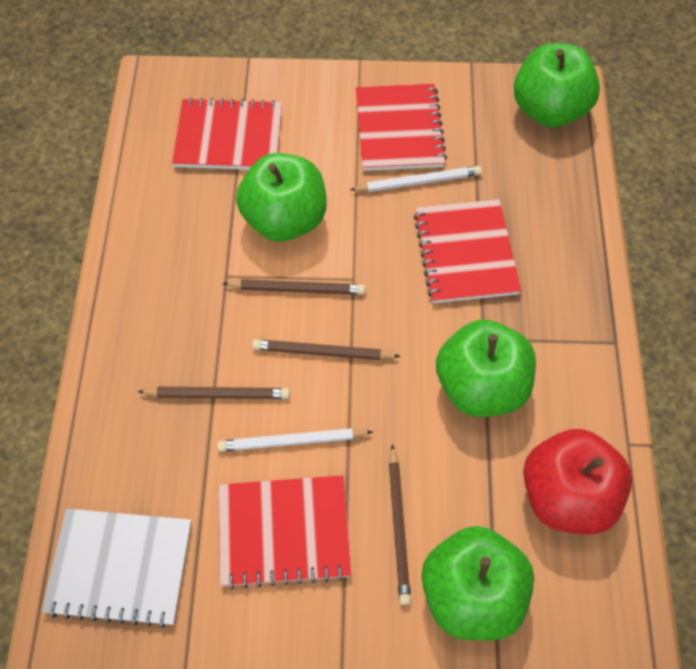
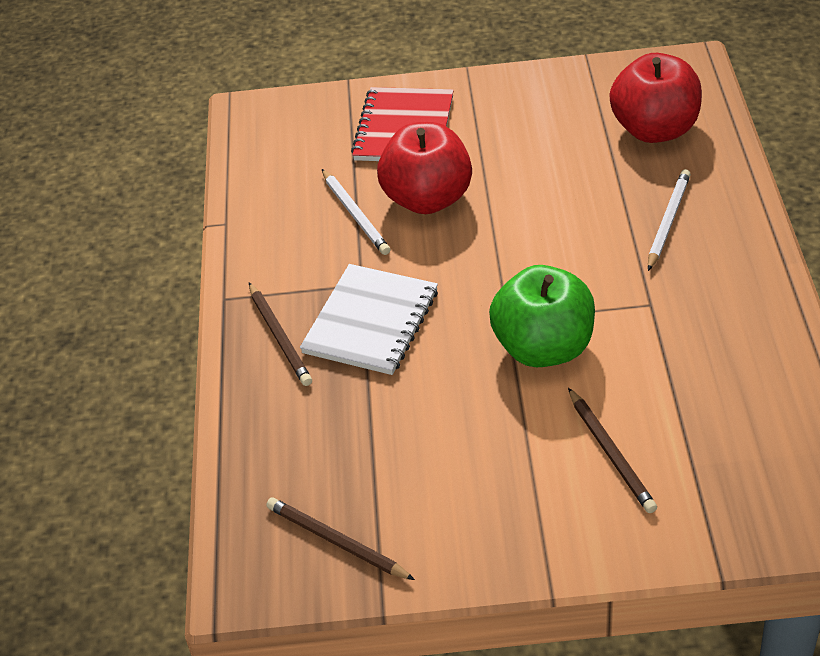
brown pencil: [138,387,290,399] [222,279,365,294] [252,339,401,360] [389,444,411,605] = 4 -> [249,283,312,386] [266,498,415,580] [568,388,657,513] = 3
green apple: [236,153,327,241] [422,526,534,641] [436,320,536,417] [514,43,600,127] = 4 -> [489,265,595,367] = 1
red apple: [523,429,632,534] = 1 -> [377,122,472,214] [610,53,702,143] = 2
red notebook: [172,97,282,170] [219,475,351,589] [356,84,447,171] [414,199,521,303] = 4 -> [351,87,454,161] = 1

